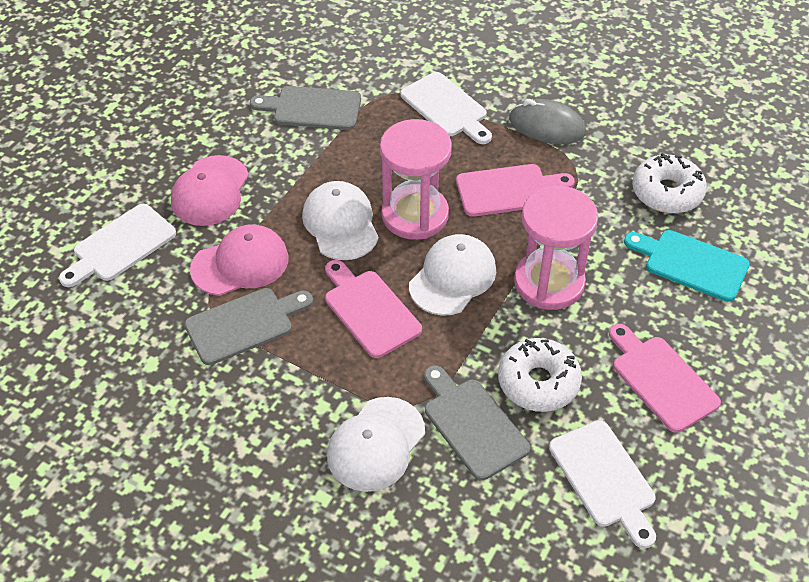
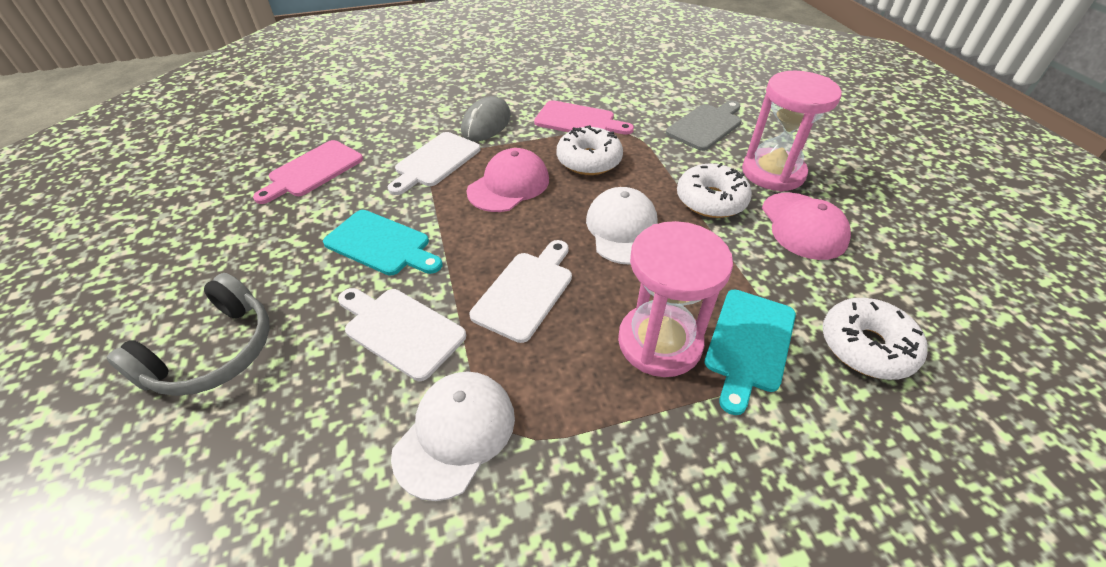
grey cutting board: [184,288,313,365] [250,86,361,130] [424,365,530,480] = 3 -> [666,101,742,151] = 1
grey headphones: none = 0 -> [106,273,270,396] = 1
pink cutting board: [325,260,422,358] [456,164,575,217] [609,324,721,433] = 3 -> [253,140,363,204] [534,100,634,135] = 2
turquoise cutting board: [624,230,750,302] = 1 -> [323,210,443,276] [705,290,796,415] = 2
white cap: [302,181,379,260] [327,397,425,492] [409,234,496,316] = 3 -> [391,371,515,501] [586,187,658,265] = 2
white donut: [498,338,582,412] [632,153,707,214] = 2 -> [557,125,623,175] [677,163,752,218] [822,298,928,380] = 3

